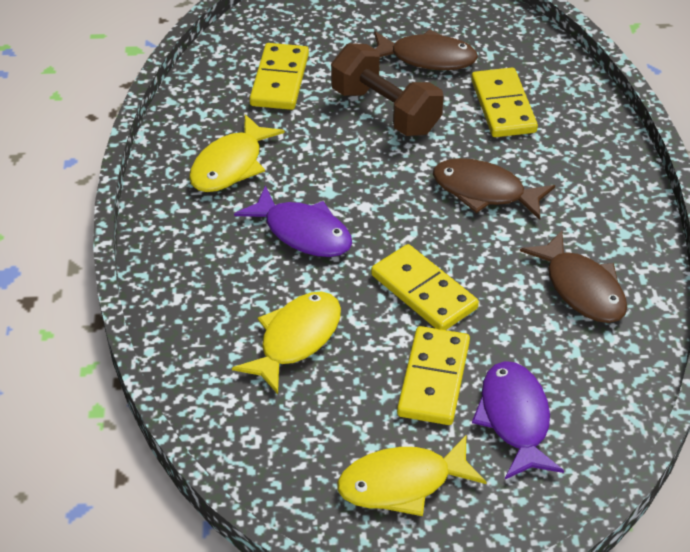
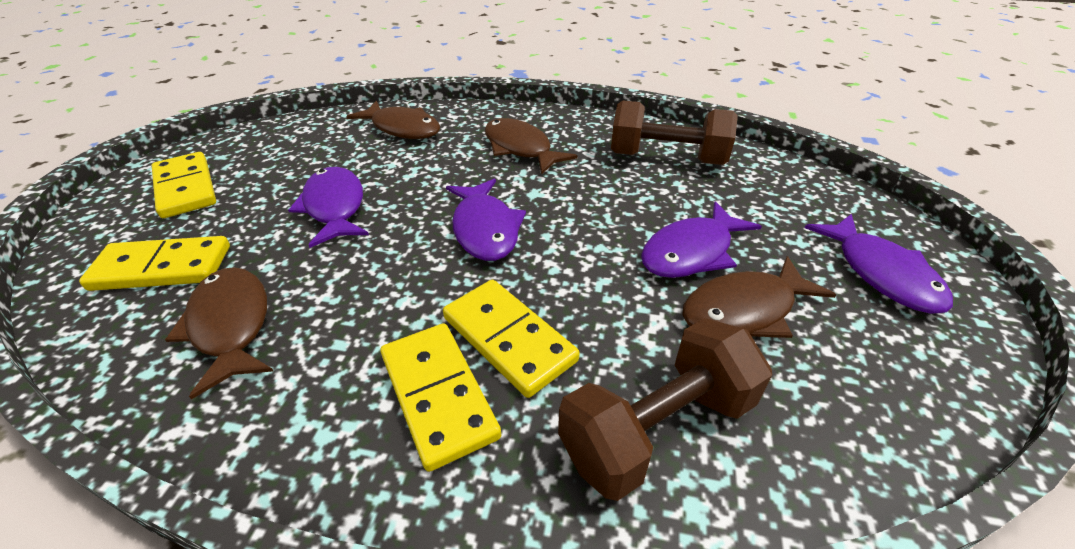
brown dumbbell: [331,43,443,136] = 1 -> [558,318,772,501] [611,101,738,165] = 2
brown fish: [374,29,478,70] [433,158,555,220] [520,231,627,323] = 3 -> [165,267,273,399] [346,101,440,139] [485,118,578,175] [682,256,836,338] = 4
purple fish: [234,185,352,257] [472,361,564,479] = 2 -> [288,167,369,248] [446,179,526,261] [641,201,762,278] [804,214,953,314] = 4
yellow fish: [189,114,285,192] [232,292,341,394] [337,436,486,516] = 3 -> none = 0

